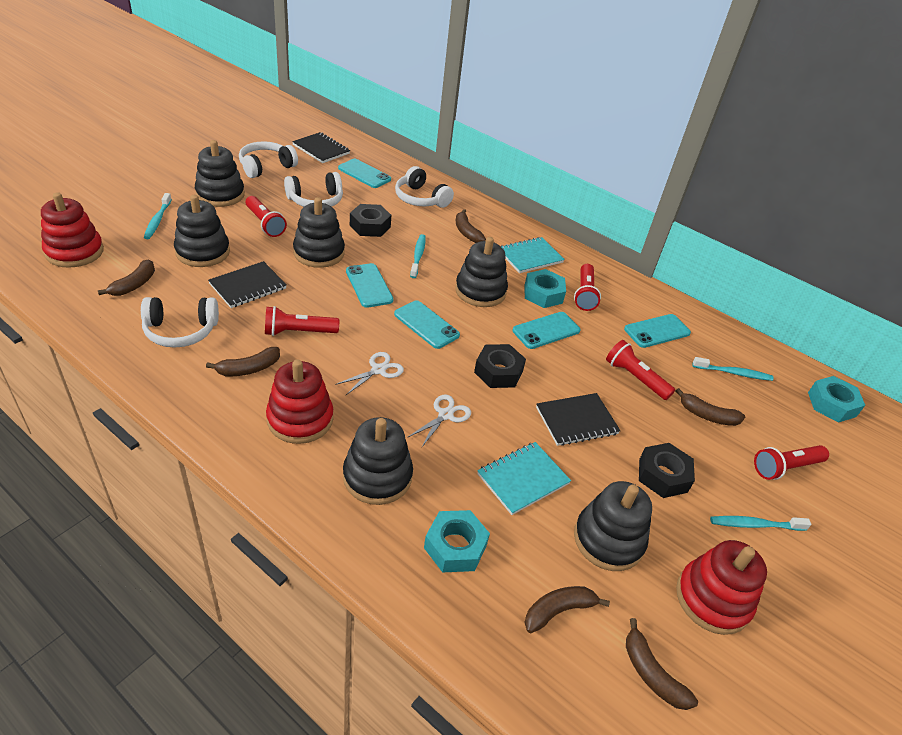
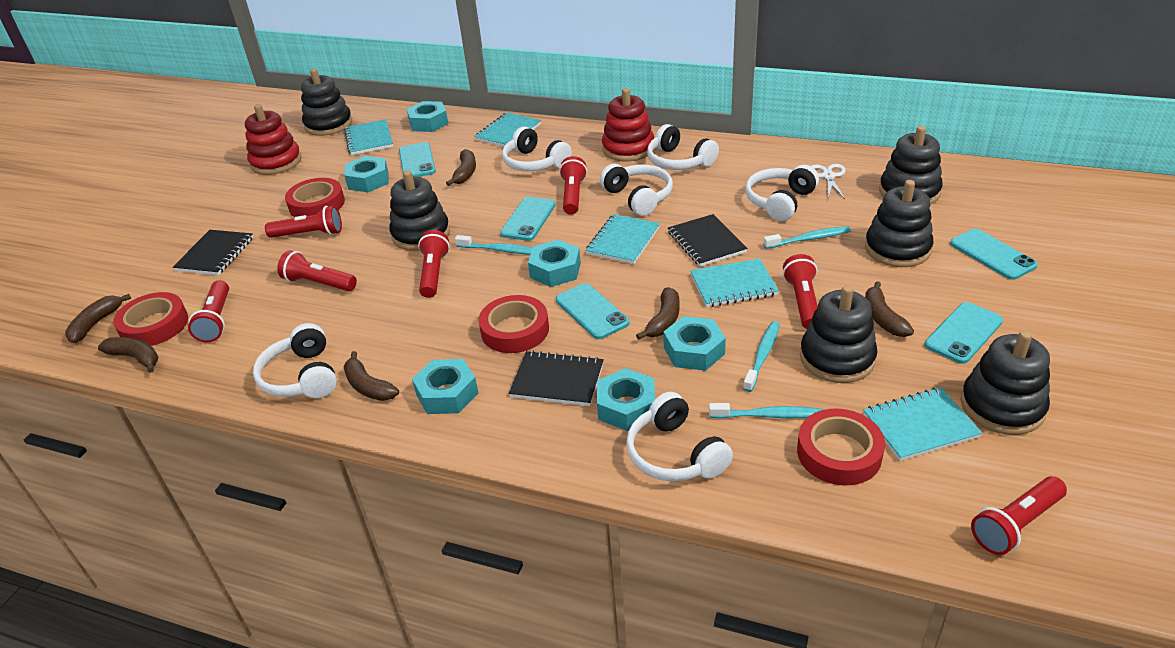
black nut: [350,204,391,237] [474,344,526,388] [639,443,695,498] = 3 -> none = 0
red flashlight: [245,196,287,237] [265,306,339,336] [574,264,601,311] [606,340,675,400] [754,445,829,480] = 5 -> [188,280,229,342] [265,206,342,238] [277,250,357,291] [418,230,450,298] [559,156,587,215] [783,254,818,329] [971,476,1067,555] = 7
red stacking toy: [41,192,104,268] [266,359,333,444] [676,540,767,635] = 3 -> [245,104,302,175] [602,88,654,161] = 2
red tape: none = 0 -> [113,292,188,346] [285,178,345,217] [478,295,549,353] [797,408,885,485] = 4
turquoise notebook: [477,442,571,515] [501,237,565,273] = 2 -> [344,119,393,155] [474,112,541,147] [586,214,660,264] [690,258,779,307] [863,387,982,461] = 5
turquoise nut: [424,510,490,573] [524,269,566,308] [808,376,865,423] = 3 -> [344,156,389,192] [407,101,448,132] [412,359,478,414] [528,240,581,287] [597,368,655,431] [663,316,726,371] = 6
white headphones: [141,297,219,348] [239,141,298,178] [284,172,343,207] [395,166,454,208] = 4 -> [253,323,337,398] [502,127,572,171] [600,164,673,216] [626,392,733,481] [647,124,719,170] [745,165,819,221] = 6
white scissors: [335,352,404,395] [407,394,471,448] = 2 -> [811,164,846,199] = 1

